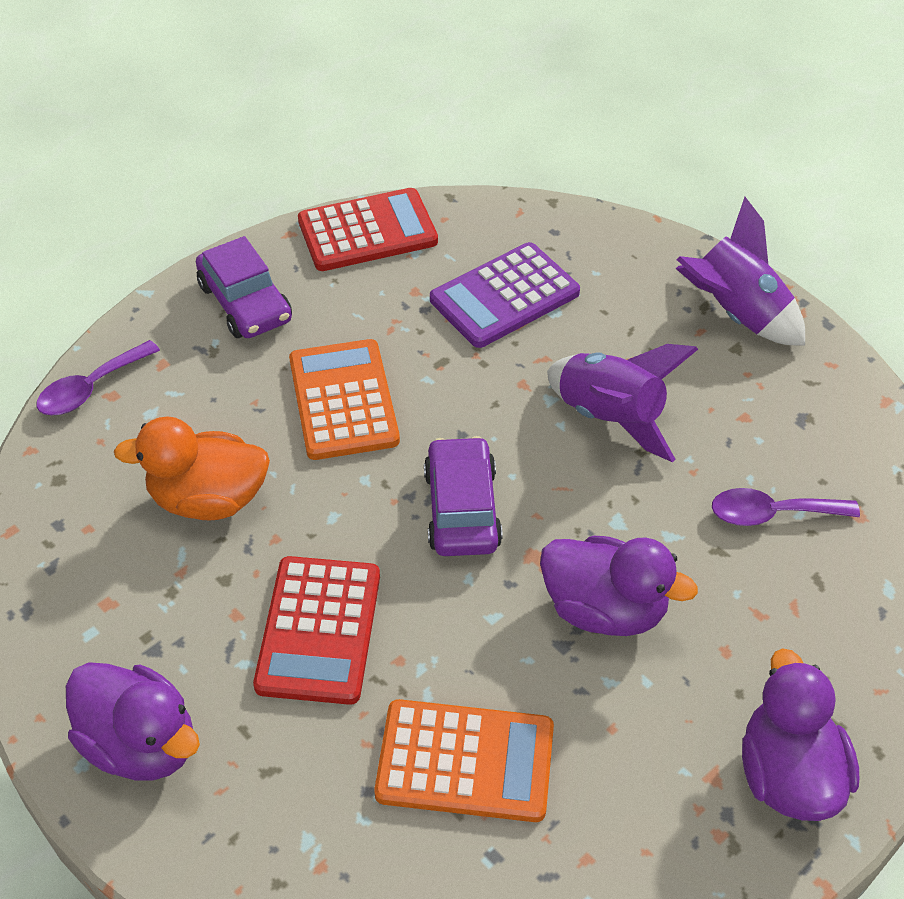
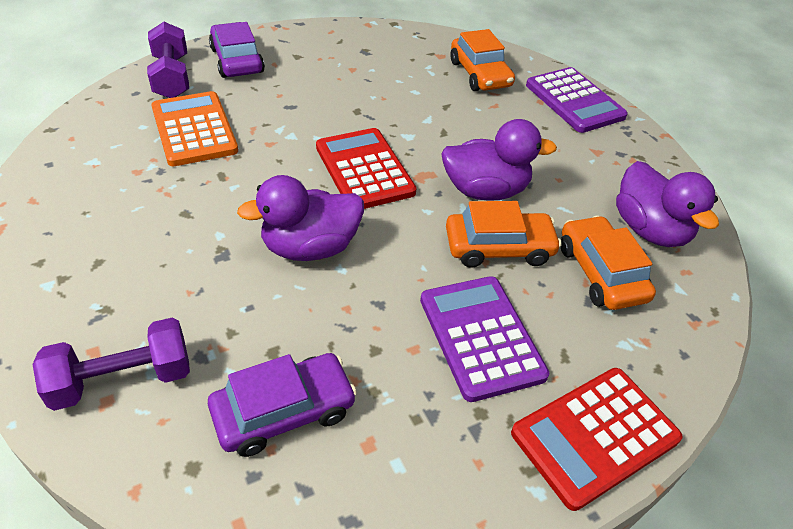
orange calculator: [289,339,400,460] [374,699,554,822] = 2 -> [151,91,238,166] = 1
orange car: none = 0 -> [446,201,561,268] [450,29,515,91] [560,216,656,310] = 3
orange duck: [114,417,270,520] = 1 -> none = 0
purple calculator: [430,242,580,348] = 1 -> [420,276,549,402] [526,67,628,133] = 2
purple dumbbell: none = 0 -> [32,318,190,411] [147,22,189,98] = 2
purple rocket: [547,344,698,462] [676,197,805,346] = 2 -> none = 0
purple spoon: [36,340,160,415] [712,488,860,526] = 2 -> none = 0

